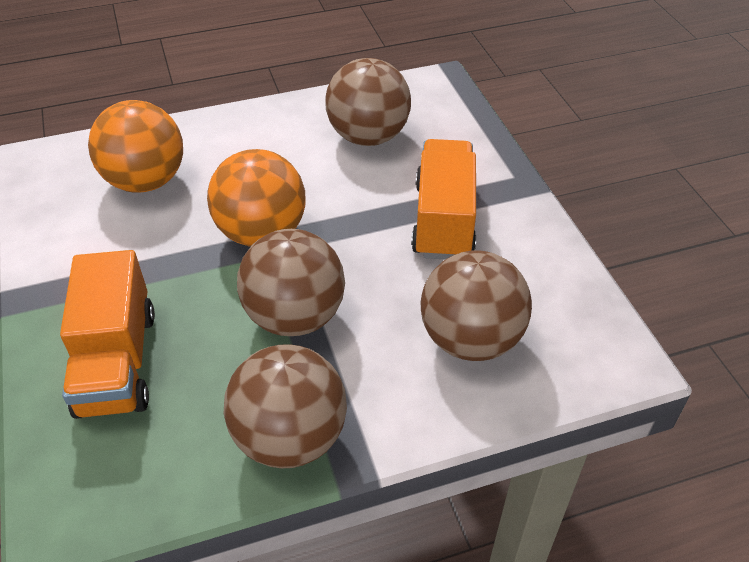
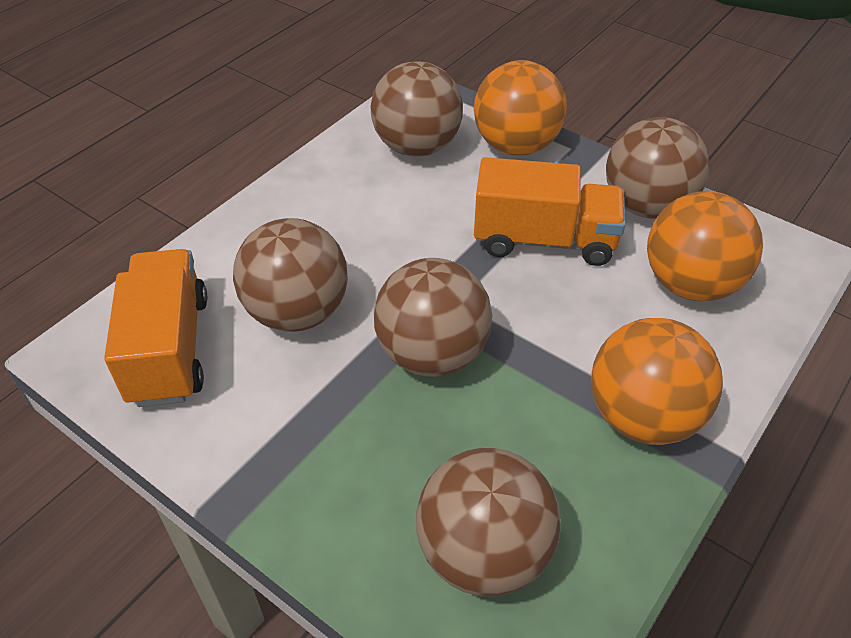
brown ball: [224,344,347,469] [237,229,345,336] [325,58,411,146] [421,250,532,361] = 4 -> [233,218,348,332] [371,61,463,157] [374,258,492,377] [416,448,561,597] [606,117,710,219] = 5
orange ball: [88,100,183,193] [207,149,305,247] = 2 -> [474,60,567,156] [591,318,723,445] [647,191,763,302] = 3

